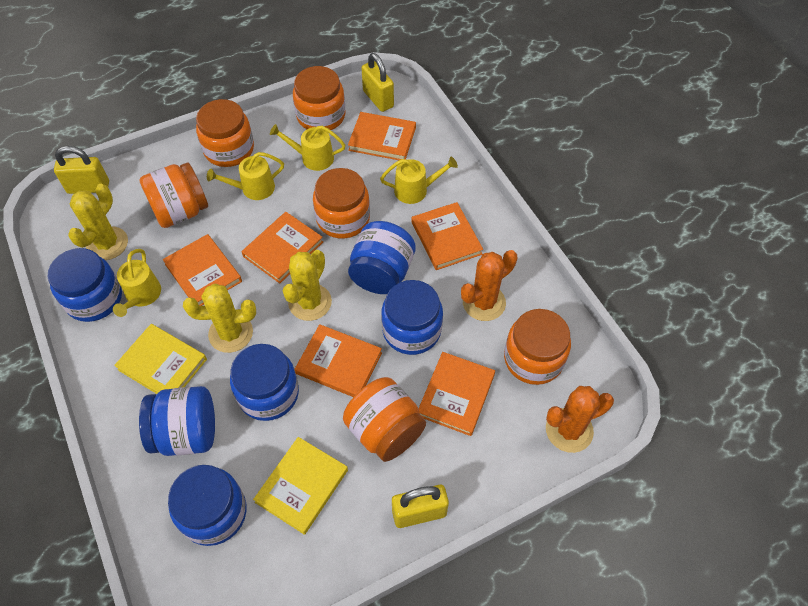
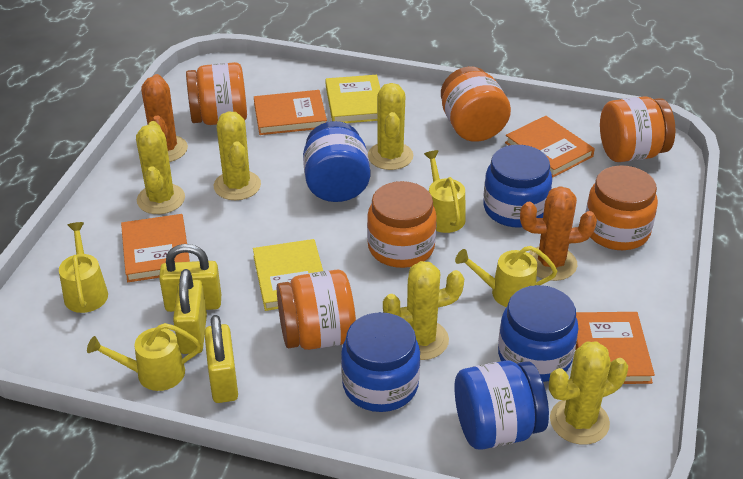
blue jar: [48,248,122,322] [139,386,215,456] [168,465,247,546] [230,344,299,421] [348,221,416,294] [381,280,443,355] = 6 -> [303,121,370,202] [341,312,420,412] [454,360,549,450] [483,145,552,228] [498,285,578,382] = 5
orange book: [163,234,242,306] [241,212,323,284] [295,324,382,397] [348,112,416,160] [412,202,483,270] [419,352,495,436] = 6 -> [121,214,190,282] [254,90,327,135] [505,116,595,177] [575,312,655,384] = 4
yellow cactus: [68,184,128,260] [183,284,256,353] [283,250,332,321] = 3 -> [136,121,185,214] [214,111,261,200] [368,83,413,170] [383,261,464,360] [549,342,628,445] = 5

